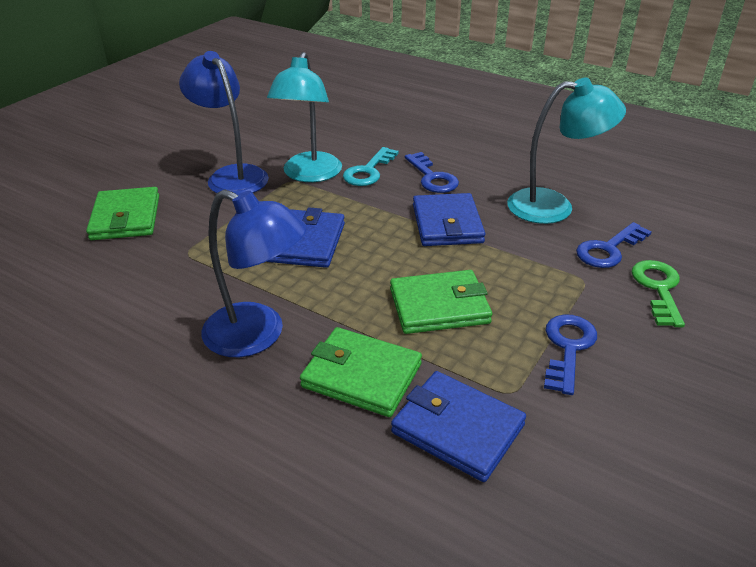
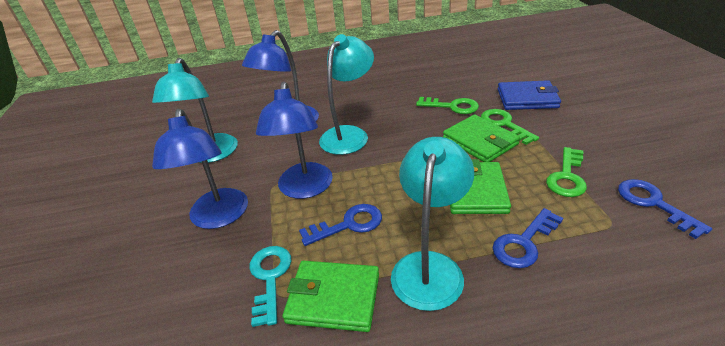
blue lamp: [179,51,269,195] [202,190,307,357] = 2 -> [152,109,248,229] [242,30,319,121] [256,81,333,199] = 3
blue wallet: [267,207,345,268] [391,371,526,482] [413,193,485,246] = 3 -> [498,80,561,110] = 1
green key: [632,260,685,327] = 1 -> [416,97,479,114] [481,109,539,145] [546,147,587,197] = 3
turquoise lamp: [267,52,342,182] [507,78,626,224] = 2 -> [152,58,238,163] [319,34,374,155] [391,137,474,311] = 3

